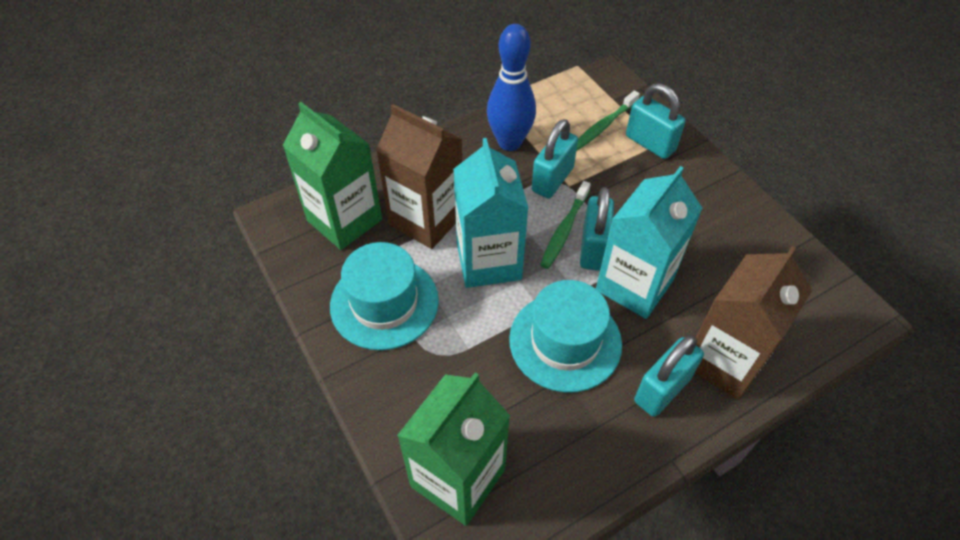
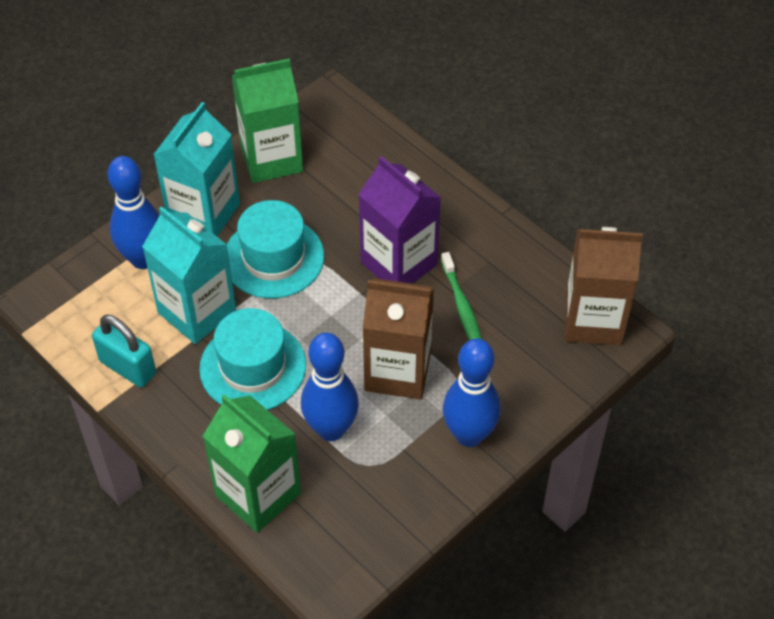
blue bowling pin: [487,24,536,151] = 1 -> [108,156,160,269] [301,332,359,441] [443,338,501,447] = 3
green toothbrush: [540,181,591,269] [576,90,640,151] = 2 -> [441,252,482,340] = 1
purple carton: none = 0 -> [358,156,441,284] = 1
turquoise padlock: [532,119,578,198] [580,187,614,271] [626,83,686,159] [634,335,704,417] = 4 -> [92,315,156,387] = 1

